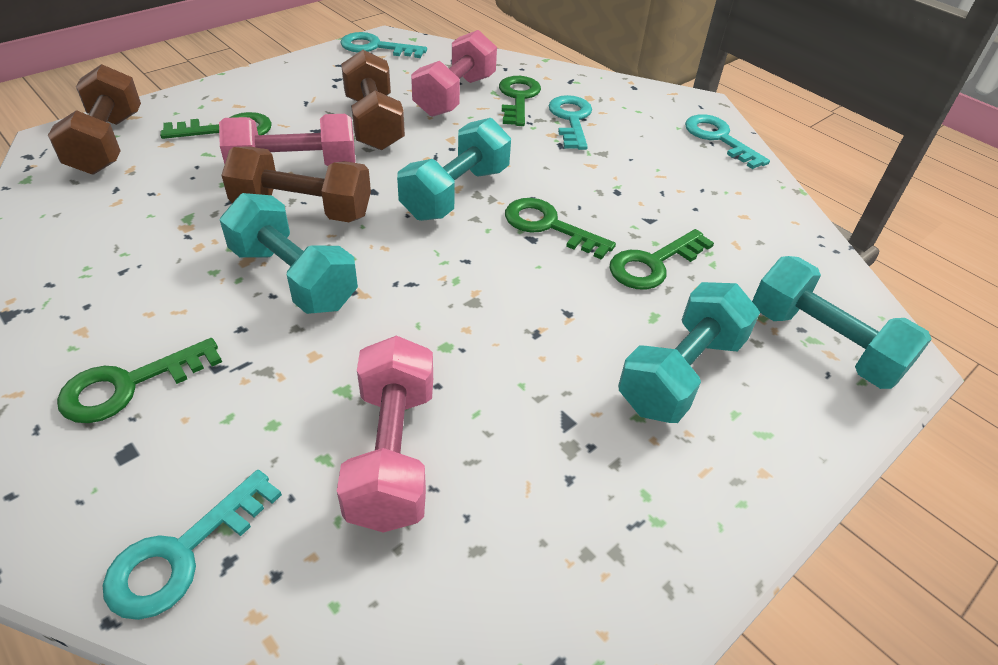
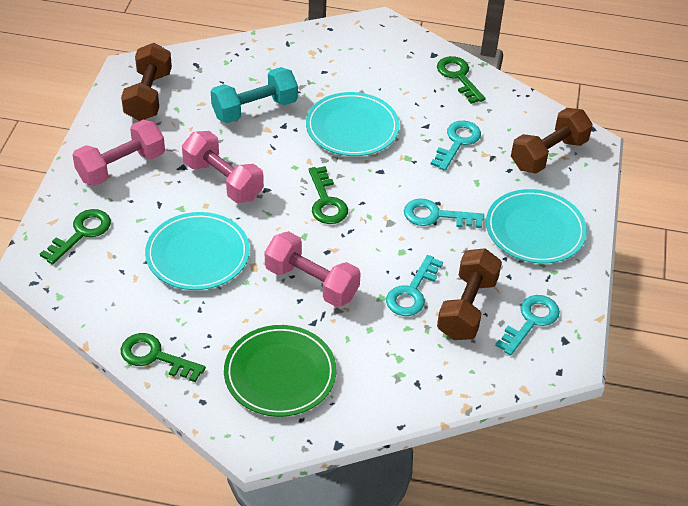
green key: [57,338,222,423] [160,112,272,139] [499,76,541,126] [505,198,616,260] [609,229,714,290] = 5 -> [40,209,111,265] [121,333,206,382] [309,166,348,224] [437,56,486,104] = 4
green plate: none = 0 -> [224,325,337,417] = 1
turquoise dumbbell: [220,193,358,314] [397,118,511,221] [618,282,760,423] [752,256,932,389] = 4 -> [211,67,298,123] = 1
turquoise plate: none = 0 -> [145,212,250,290] [306,92,400,156] [486,189,587,264] = 3

